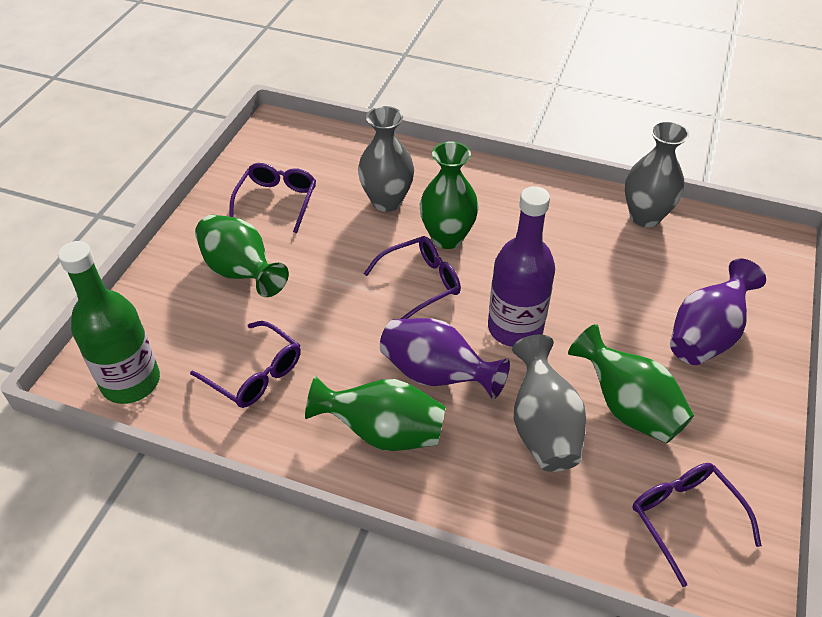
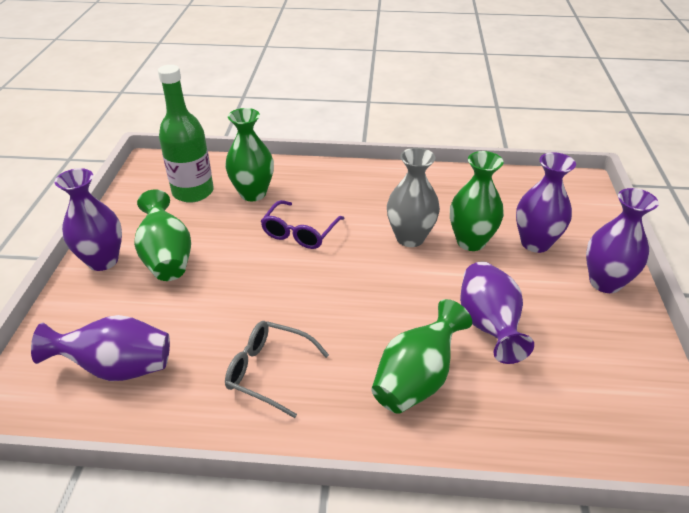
grey glasses: none = 0 -> [225,321,329,418] = 1
grey vase: [358,106,414,212] [512,334,586,472] [625,121,689,227] = 3 -> [387,148,440,247] = 1
purple bottle: [488,186,555,347] = 1 -> none = 0
purple glasses: [190,321,301,408] [229,163,316,233] [363,236,461,319] [632,463,762,587] = 4 -> [261,200,344,249] = 1
purple vase: [380,318,510,399] [670,258,766,365] = 2 -> [31,315,170,381] [55,168,122,271] [460,262,534,364] [516,152,576,253] [586,188,659,293] = 5

